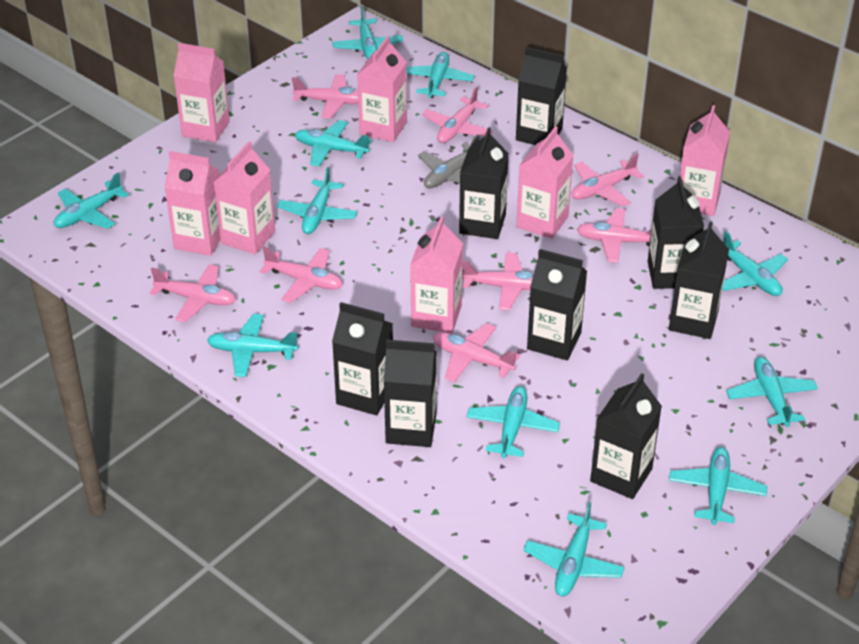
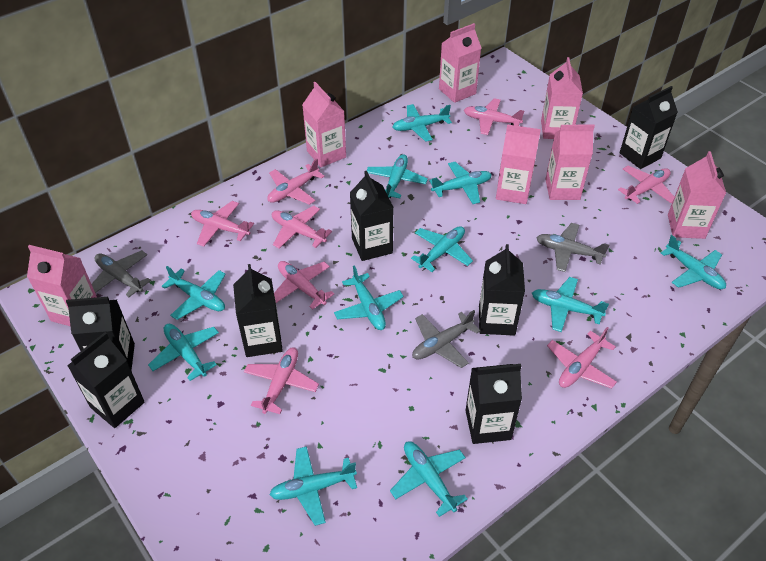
black carton: [332,302,393,415] [384,340,437,447] [459,127,509,239] [516,47,567,145] [527,249,587,360] [590,373,662,499] [648,176,704,289] [669,222,729,339] = 8 -> [66,297,135,370] [67,332,145,428] [233,264,283,357] [350,171,394,261] [465,364,522,444] [479,244,525,336] [620,86,678,169] = 7
grey plane: [418,134,480,188] = 1 -> [92,250,151,297] [412,310,480,368] [536,223,609,272] = 3

